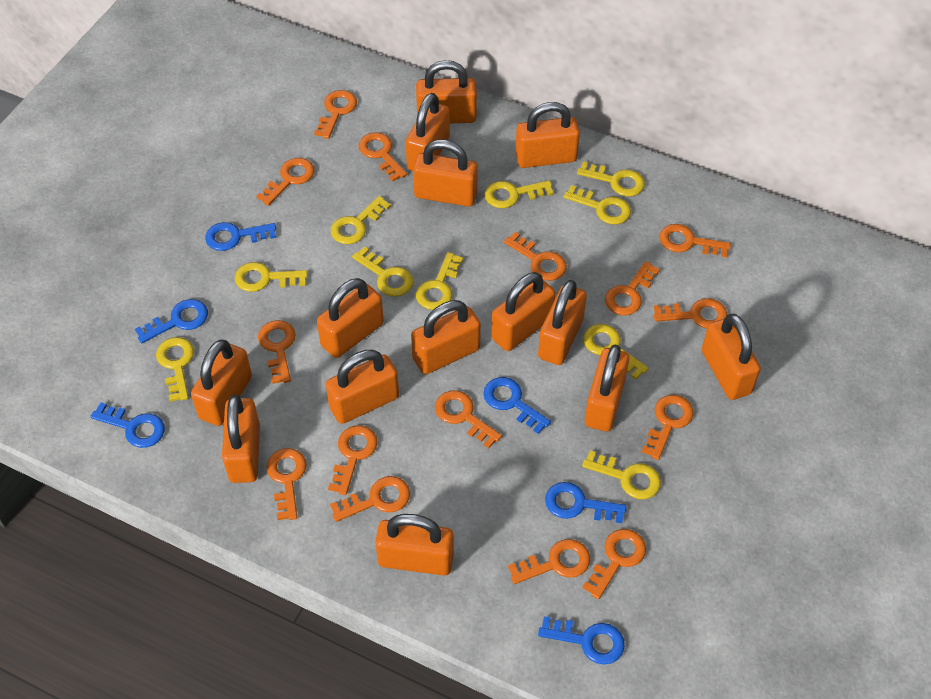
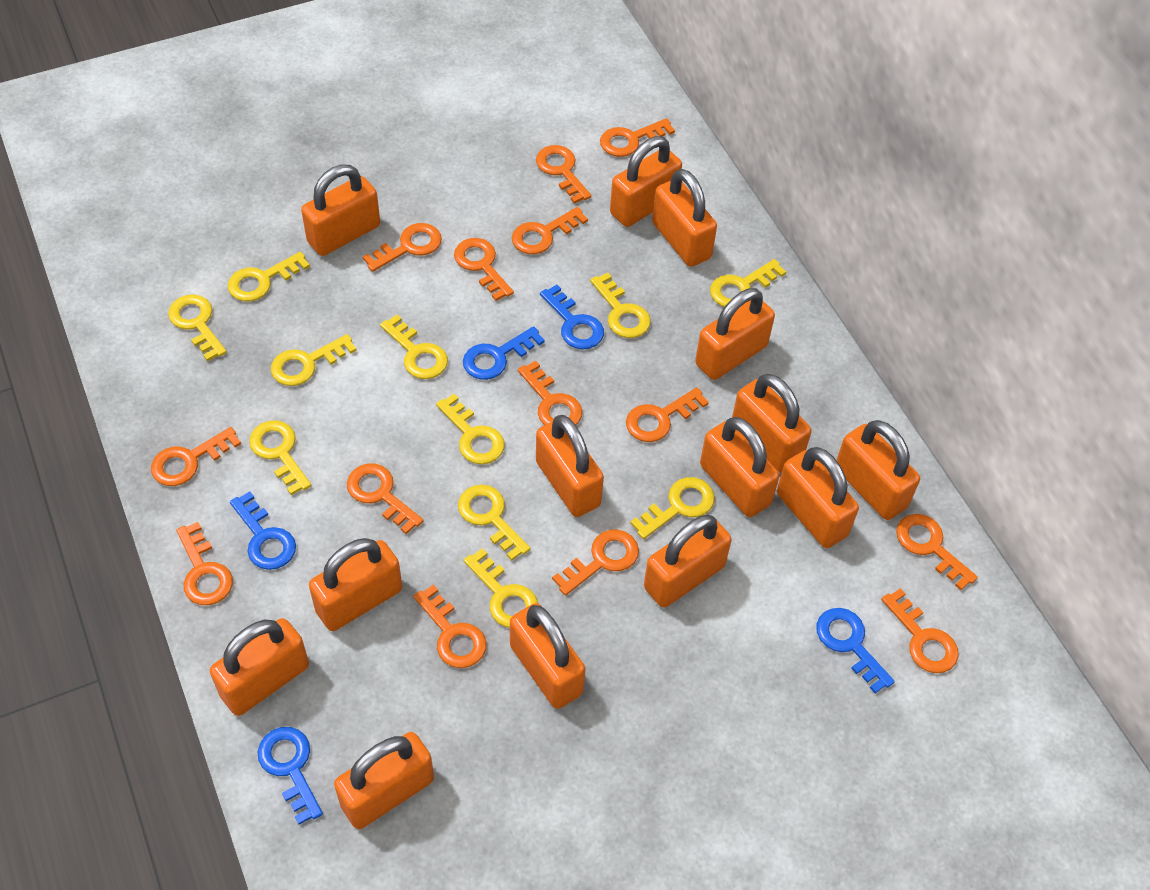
blue key: [90,402,165,448] [135,299,208,343] [205,222,276,251] [483,377,551,434] [538,616,625,665] [545,482,627,523] = 6 -> [230,491,296,570] [257,727,323,825] [463,326,545,380] [540,285,604,349] [816,608,895,693] = 5
orange key: [256,158,315,206] [258,320,296,384] [266,448,307,520] [314,90,357,139] [328,425,378,495] [330,476,410,522] [359,132,407,181] [435,390,502,448] [504,232,567,281] [508,539,590,584] [582,529,646,599] [605,261,660,315] [642,395,694,460] [654,298,727,329] [659,224,731,257] = 15 -> [151,427,241,486] [176,522,233,605] [347,463,424,534] [363,223,442,272] [414,584,486,668] [454,238,514,301] [512,207,588,254] [518,361,582,425] [536,145,591,203] [552,529,639,596] [600,118,675,157] [626,387,709,442] [881,588,959,673] [896,514,978,590] = 14
yellow key: [156,337,194,402] [235,262,308,292] [331,196,391,244] [352,247,413,297] [416,252,463,310] [484,180,553,208] [564,185,631,225] [577,161,645,196] [582,450,661,499] [583,324,649,380] = 10 -> [168,294,227,361] [228,252,310,302] [249,420,311,495] [271,334,357,386] [380,315,448,379] [436,394,504,464] [458,485,530,561] [463,548,538,628] [590,273,651,338] [630,477,715,539] [710,259,786,307] = 11

